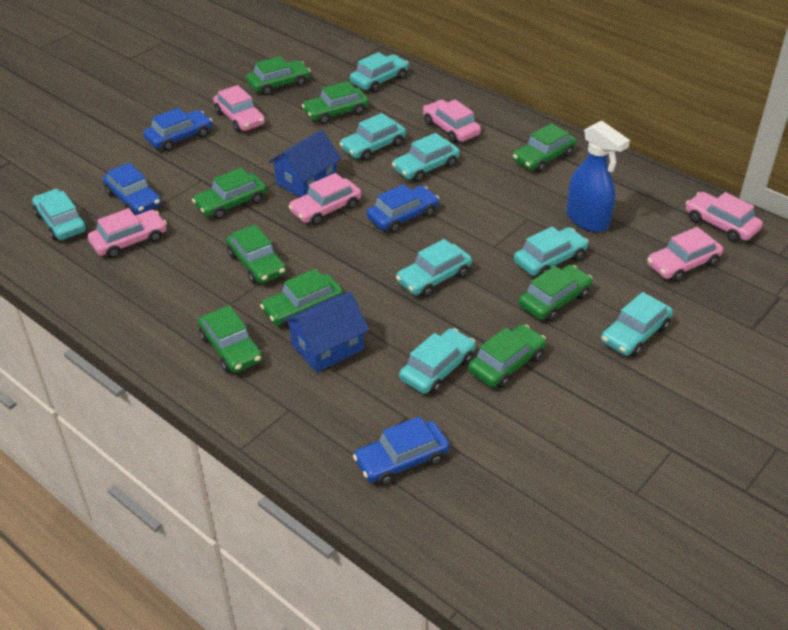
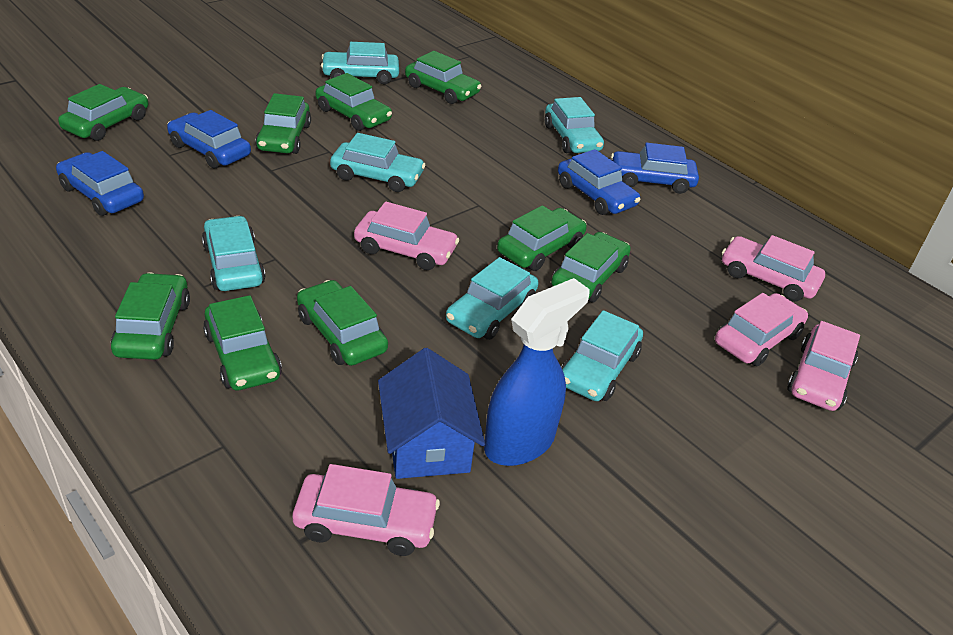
blue house: [268,129,342,197] [283,292,369,373] = 2 -> [378,348,485,479] = 1
pink car: [88,208,167,259] [213,85,265,132] [288,173,361,226] [423,100,481,143] [647,227,723,282] [686,192,763,242] = 6 -> [293,464,440,556] [354,202,459,270] [715,293,808,366] [722,235,825,302] [787,321,860,411] = 5
turquoise car: [32,189,87,241] [340,113,406,161] [350,52,409,92] [392,133,460,182] [396,239,472,297] [399,328,476,394] [514,226,589,276] [601,292,673,357] = 8 -> [202,216,266,291] [321,42,399,84] [330,133,426,192] [446,257,539,340] [545,97,604,153] [561,310,643,401] = 6

